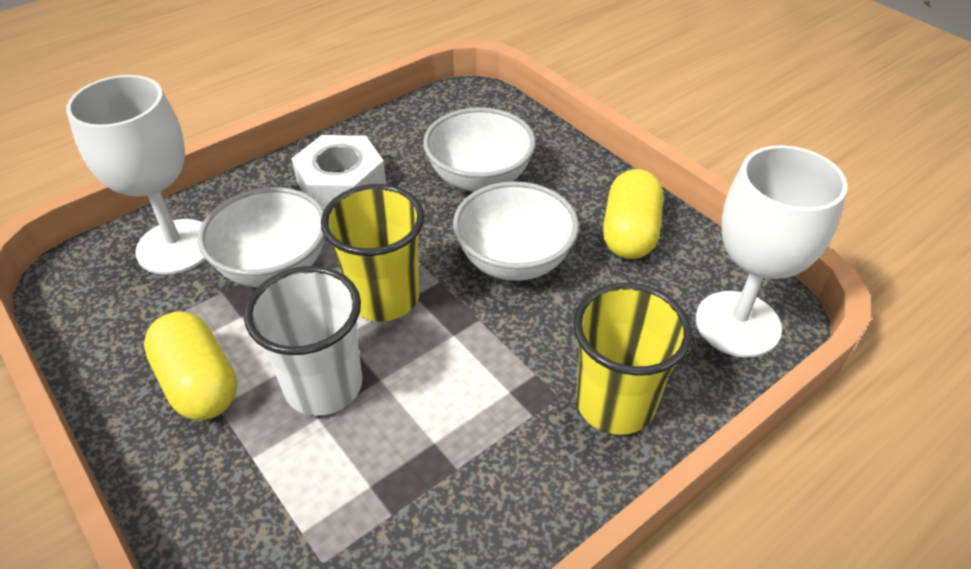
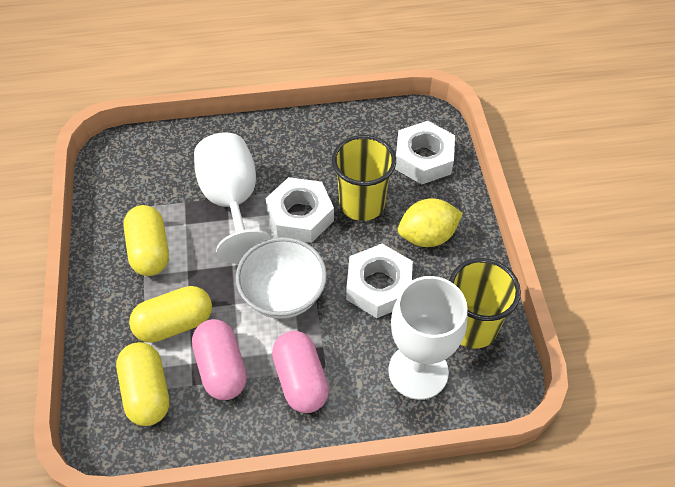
pink capsule: none = 0 -> [192,319,247,400] [272,331,329,413] = 2
white bowl: [198,187,325,287] [423,107,536,192] [453,181,579,281] = 3 -> [236,237,327,319] = 1
white cup: [244,266,362,416] = 1 -> none = 0
white nut: [291,135,386,209] = 1 -> [266,177,334,243] [346,244,413,318] [395,121,455,184] = 3
yellow capsule: [144,311,237,420] [603,169,663,259] = 2 -> [116,342,169,426] [123,205,169,276] [129,286,212,343] = 3
yellow lemon: none = 0 -> [398,198,463,247] = 1

